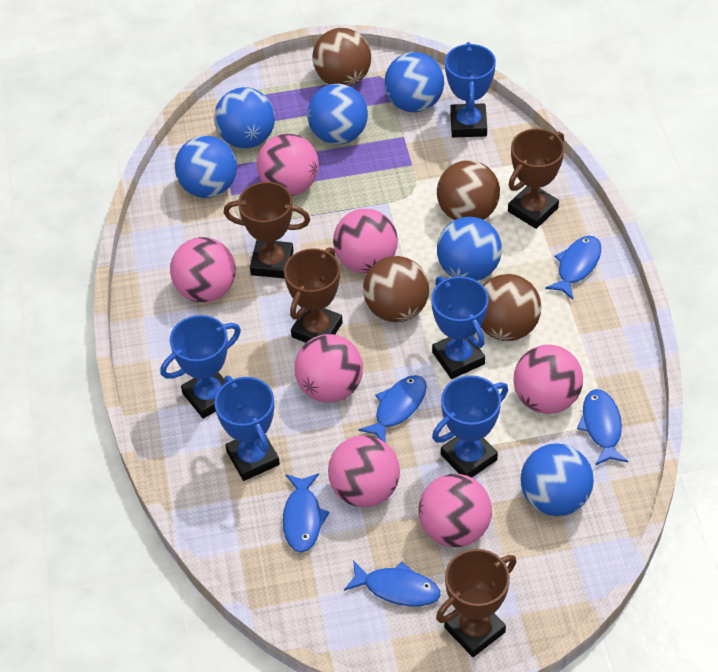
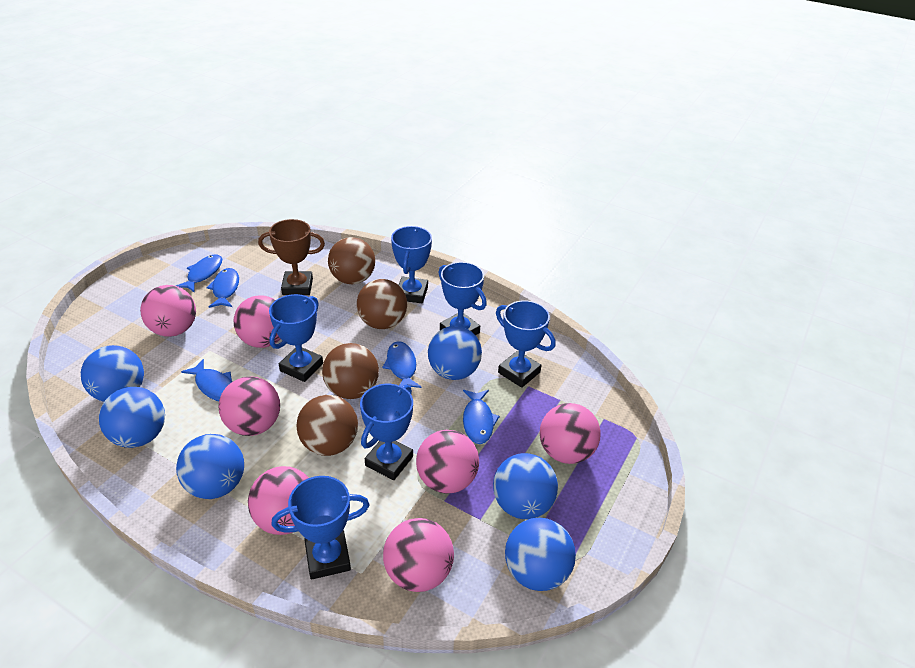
blue trophy: [160,315,241,419] [214,376,280,481] [431,276,489,379] [432,375,508,478] [445,42,496,137] = 5 -> [269,294,323,382] [272,476,369,580] [360,384,413,480] [391,226,432,303] [439,262,487,335] [496,300,555,388] = 6
brown trophy: [224,182,310,278] [284,247,343,343] [436,549,516,657] [508,128,565,229] = 4 -> [258,219,325,295] = 1

